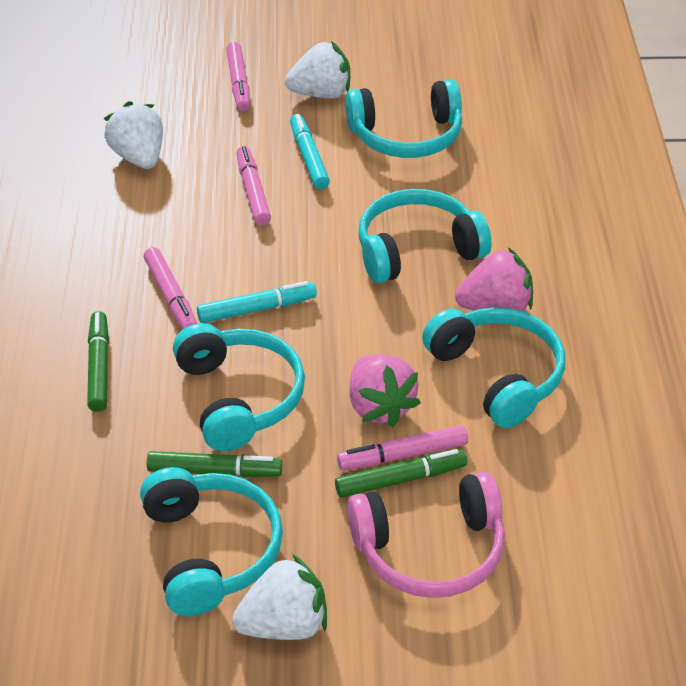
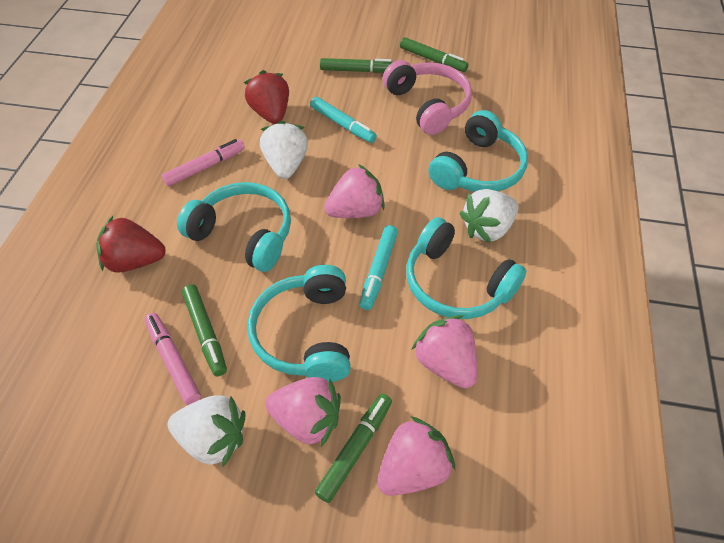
green marker: [87,311,109,412] [147,451,282,477] [335,449,467,498] = 3 -> [182,285,227,376] [315,393,392,503] [320,58,393,73] [400,37,469,72] = 4
pink marker: [144,247,197,330] [226,42,250,111] [236,146,271,226] [337,425,468,470] = 4 -> [145,313,201,405] [162,139,245,186] = 2
pink strawberry: [349,354,421,427] [455,247,533,311] = 2 -> [265,377,341,447] [324,164,385,218] [377,416,455,496] [411,315,477,389] = 4
red strawberry: none = 0 -> [97,216,166,273] [244,70,289,124] = 2
turquoise headphones: [140,467,283,616] [173,323,305,451] [346,79,462,158] [359,189,492,283] [422,307,565,428] = 5 -> [177,182,291,272] [247,265,351,382] [406,217,526,319] [428,110,528,192] = 4

